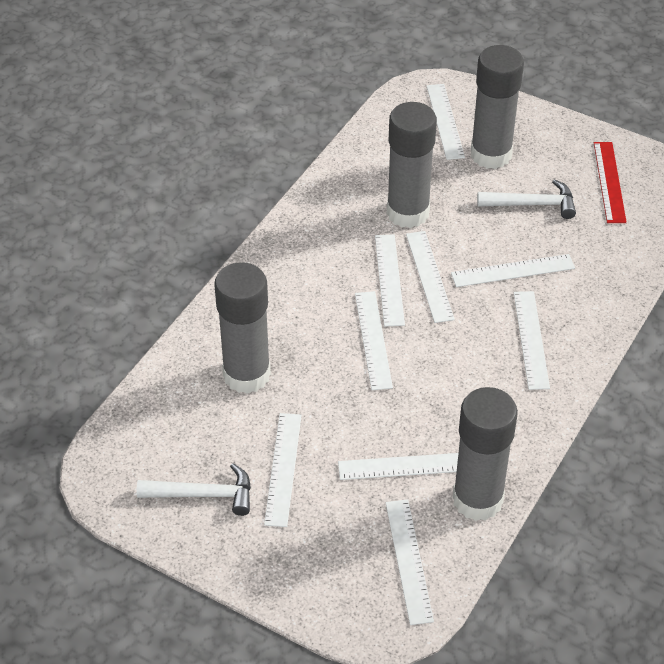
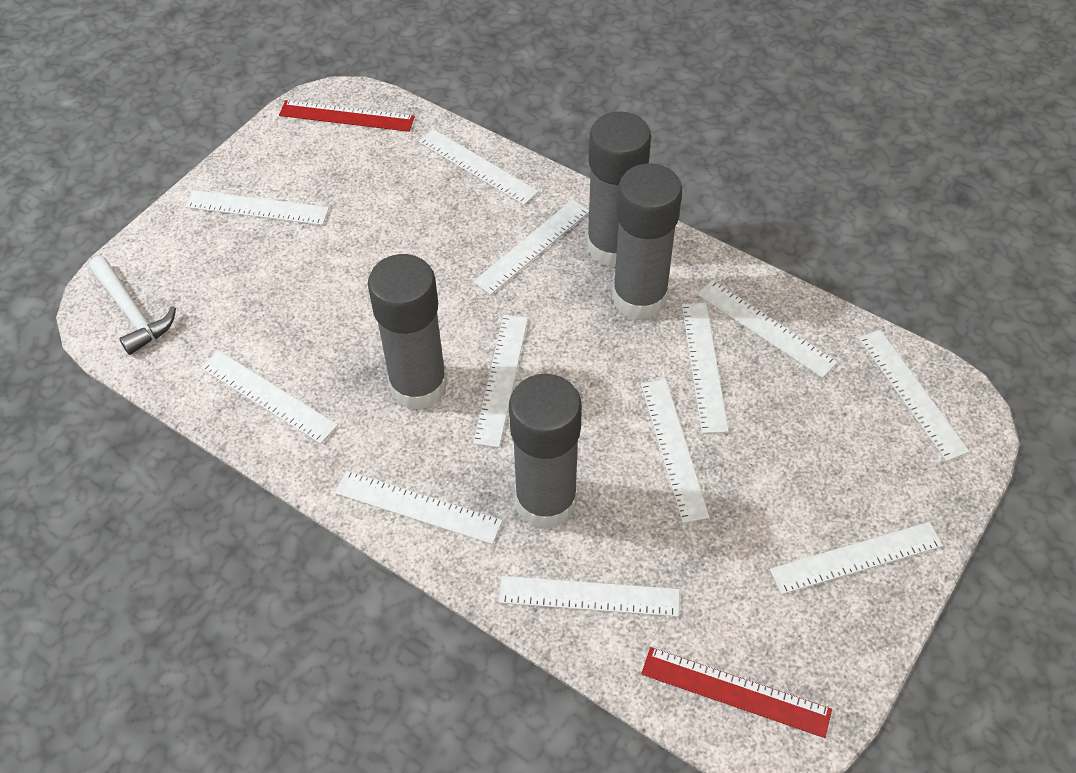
red ruler: [594,142,627,223] = 1 -> [279,100,415,132] [641,647,832,738] = 2
white hammer: [136,463,251,516] [477,179,576,219] = 2 -> [89,256,176,355] = 1
white ruler: [264,413,302,527] [338,453,458,480] [355,291,393,390] [375,234,405,327] [386,499,434,625] [406,231,455,323] [427,84,465,160] [451,254,575,287] [514,291,550,390] = 9 -> [185,190,329,225] [201,351,338,444] [335,471,503,544] [419,129,539,205] [473,200,589,295] [473,315,528,448] [499,576,680,617] [641,379,710,523] [682,303,729,434] [697,280,838,378] [770,522,943,595] [858,330,970,461] = 12

